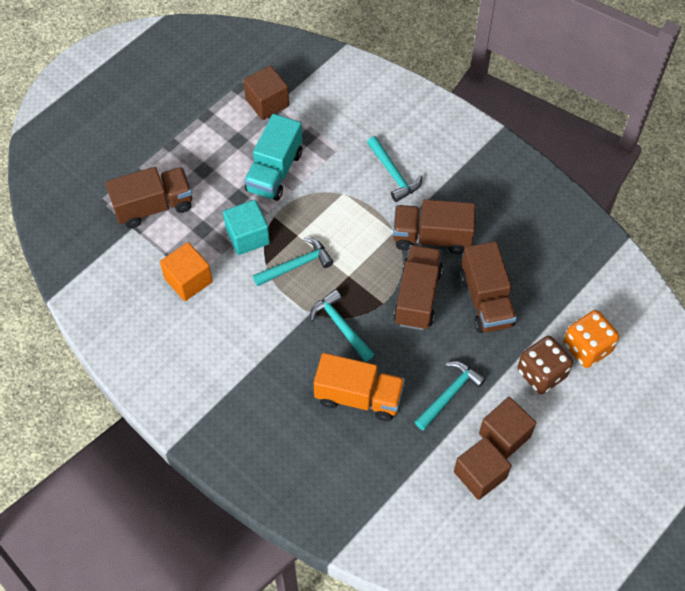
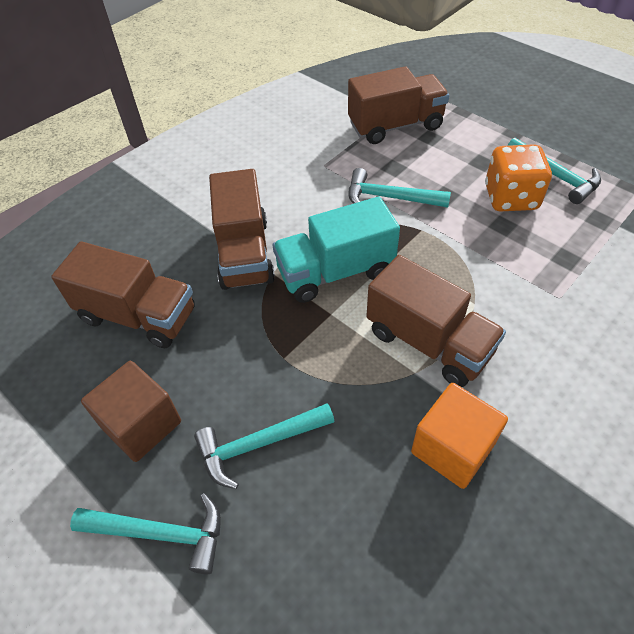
brown cube: [243,65,289,120] [454,437,511,500] [479,397,536,459] = 3 -> [81,361,181,462] = 1
brown dice: [517,336,573,394] = 1 -> none = 0
orange truck: [314,353,405,421] = 1 -> none = 0
turquoise cube: [223,200,270,255] = 1 -> none = 0

